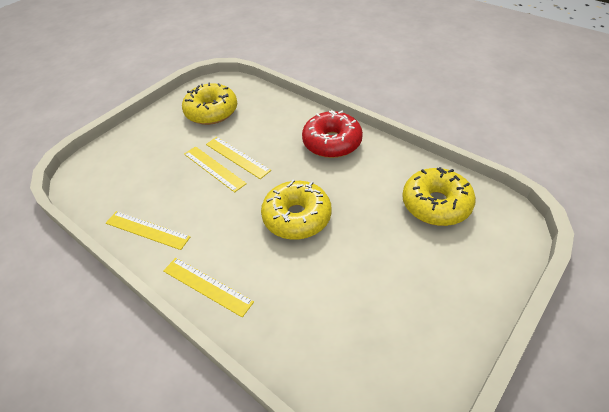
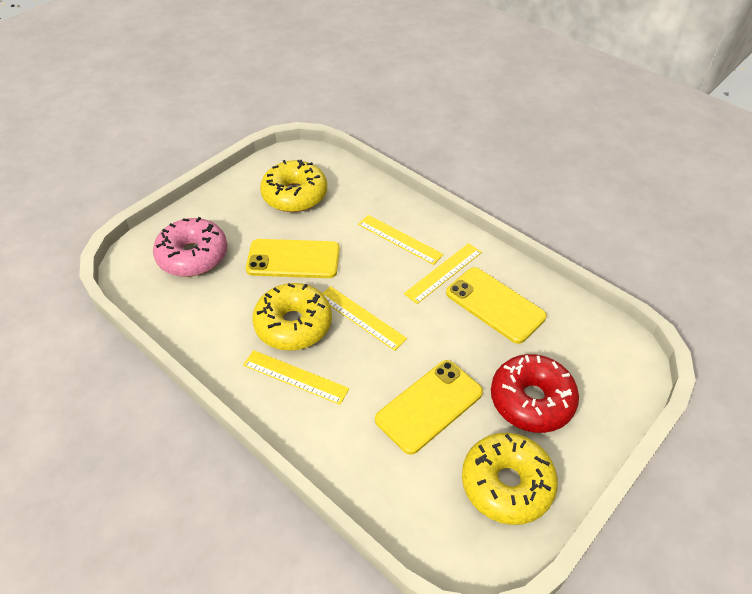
pink donut: none = 0 -> [153,217,228,277] = 1
yellow phone: none = 0 -> [246,239,340,278] [375,360,483,455] [446,267,547,344] = 3

